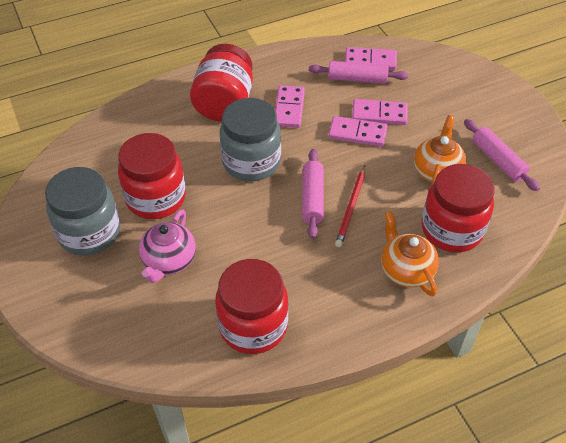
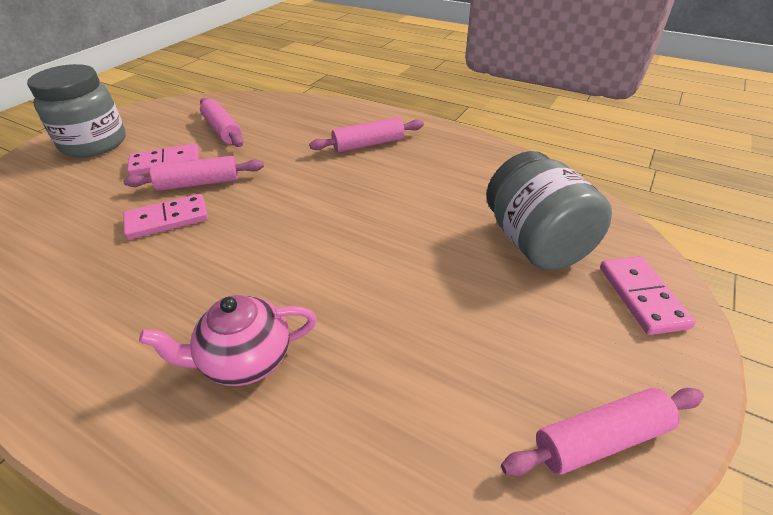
orange teapot: [381,211,439,296] [414,115,466,186] = 2 -> none = 0
pink domino: [275,85,305,128] [328,116,387,147] [345,47,397,70] [352,99,407,125] = 4 -> [123,194,208,240] [127,143,199,175] [600,256,696,335] = 3
pink rolling pin: [302,149,324,239] [309,61,408,84] [464,119,540,191] = 3 -> [123,156,264,191] [200,98,243,147] [309,117,424,152] [501,388,704,476] = 4
red jar: [118,133,186,219] [190,44,253,121] [215,259,288,354] [422,164,495,252] = 4 -> none = 0
red pencil: [335,165,365,247] = 1 -> none = 0

